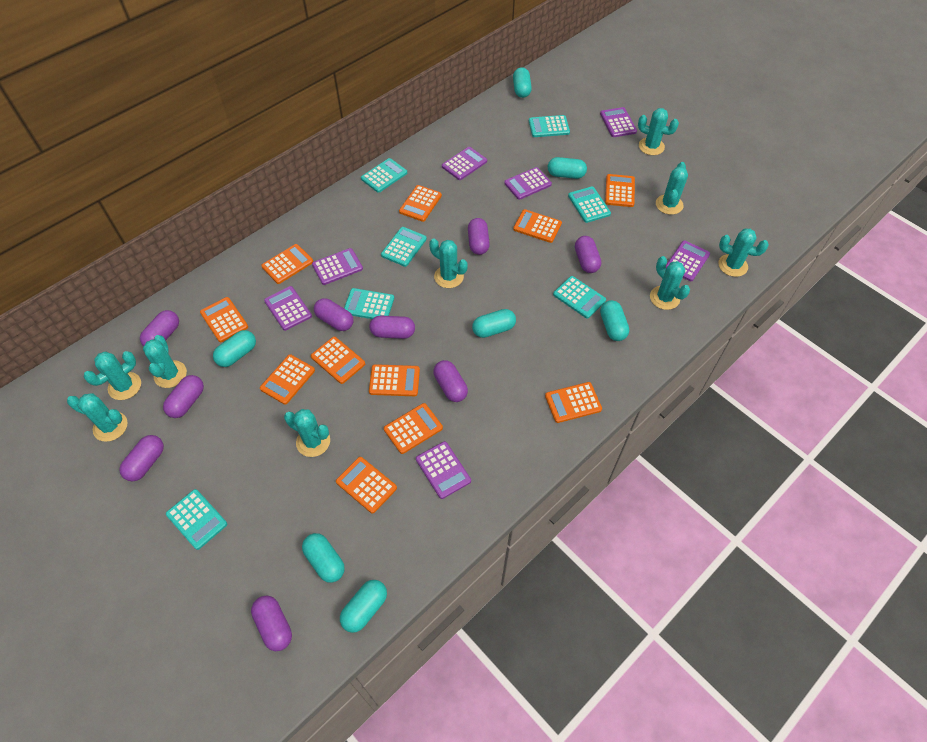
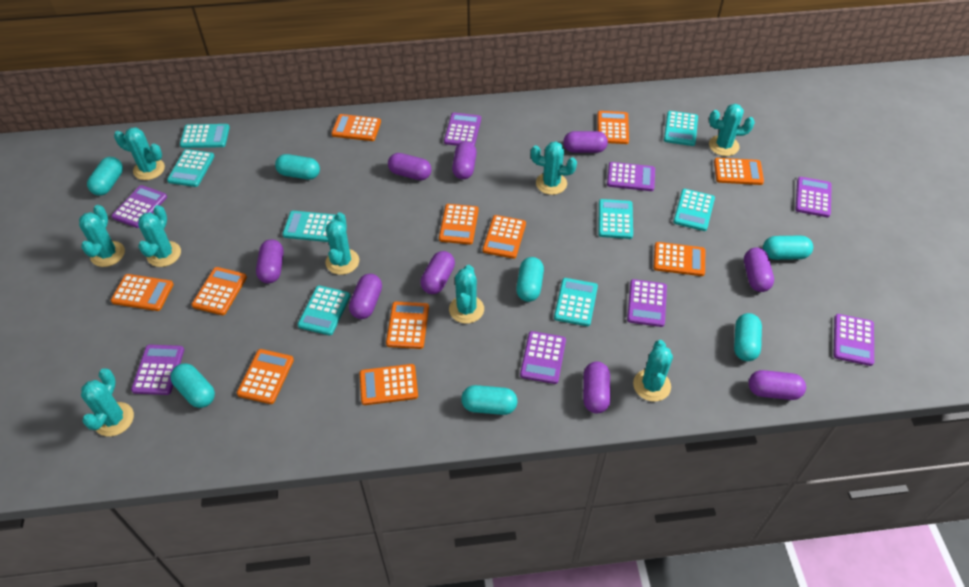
purple calculator: [264,286,312,331] [312,248,363,285] [416,441,471,499] [442,147,487,180] [504,167,552,200] [600,107,637,137] [666,240,710,281] = 7 -> [111,185,167,228] [131,345,184,395] [444,113,481,146] [520,331,566,384] [607,162,655,191] [627,279,667,327] [795,177,832,217] [833,314,874,366] = 8
turquoise calculator: [166,489,227,550] [344,288,394,319] [361,158,407,193] [381,227,427,267] [529,115,570,137] [553,276,606,319] [568,186,611,223] = 7 -> [167,149,215,187] [180,124,230,148] [282,211,336,242] [298,286,350,335] [554,278,598,326] [598,199,633,239] [664,111,698,146] [673,189,715,231] = 8

